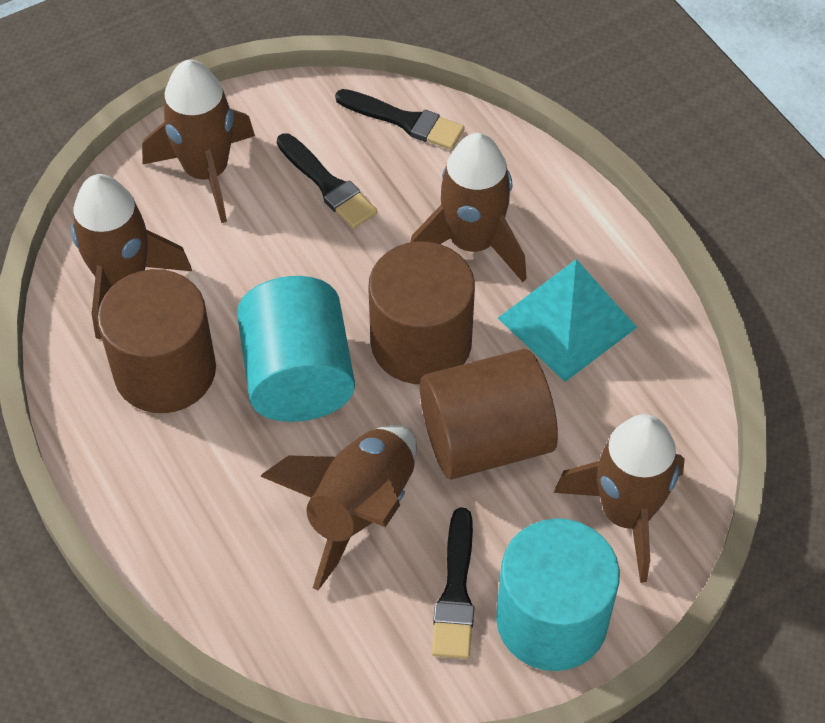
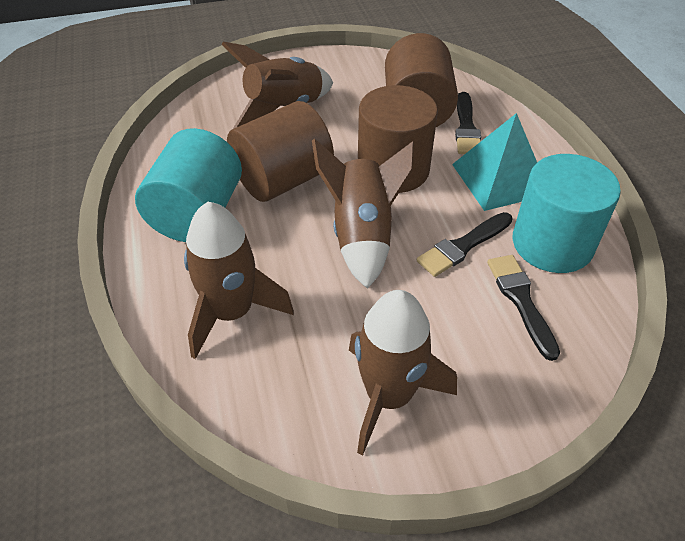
brown rocket: [71,174,192,339] [142,60,255,223] [260,425,417,590] [410,133,527,282] [554,414,685,583] = 5 -> [184,202,294,359] [221,42,333,128] [312,139,414,289] [349,290,457,455] = 4

